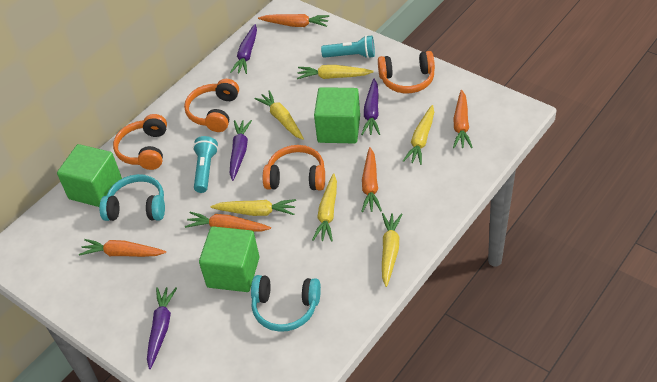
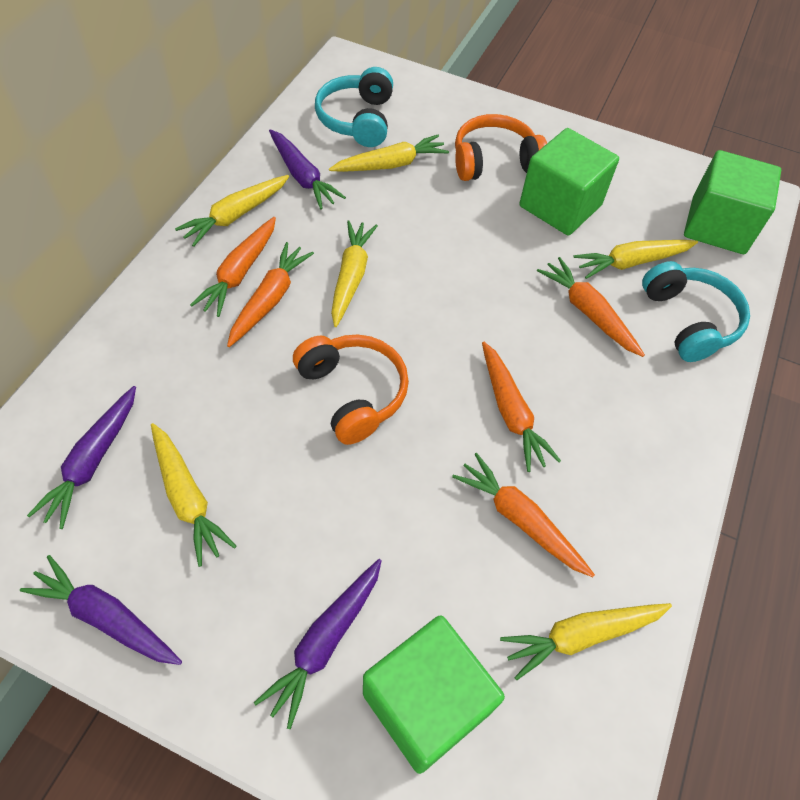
orange headphones: [113,114,167,170] [184,79,239,132] [263,145,325,190] [378,51,435,93] = 4 -> [293,334,409,445] [455,114,547,181] = 2
turquoise flashlight: [193,136,218,193] [321,35,375,59] = 2 -> none = 0

